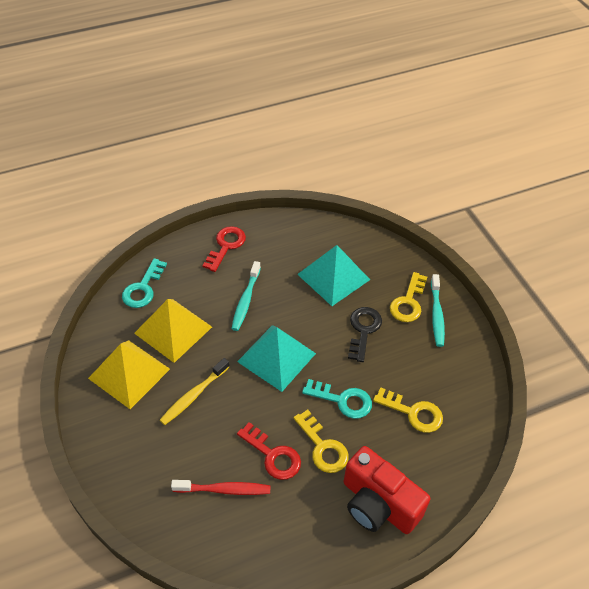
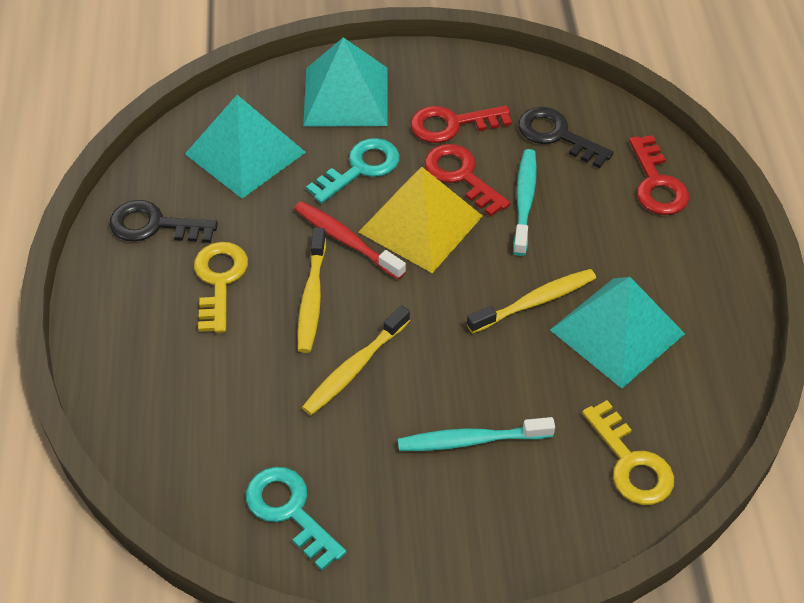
black key: [348,307,382,362] = 1 -> [110,200,218,243] [518,107,614,168] = 2
red camera: [344,446,430,534] = 1 -> none = 0
red key: [202,226,246,272] [237,422,301,480] = 2 -> [411,106,512,143] [424,144,510,217] [629,135,689,215] = 3
turquoise pyramid: [237,325,316,392] [297,245,370,306] = 2 -> [185,95,306,199] [303,37,388,127] [550,277,685,389] = 3
yellow key: [293,410,349,473] [373,387,443,433] [390,272,427,322] = 3 -> [194,242,248,333] [582,400,674,505] = 2
yellow pyramid: [88,340,170,409] [134,299,212,363] = 2 -> [359,167,483,273] = 1
yellow toothbrush: [160,358,229,425] = 1 -> [298,228,326,353] [302,305,410,415] [467,269,596,334] = 3

